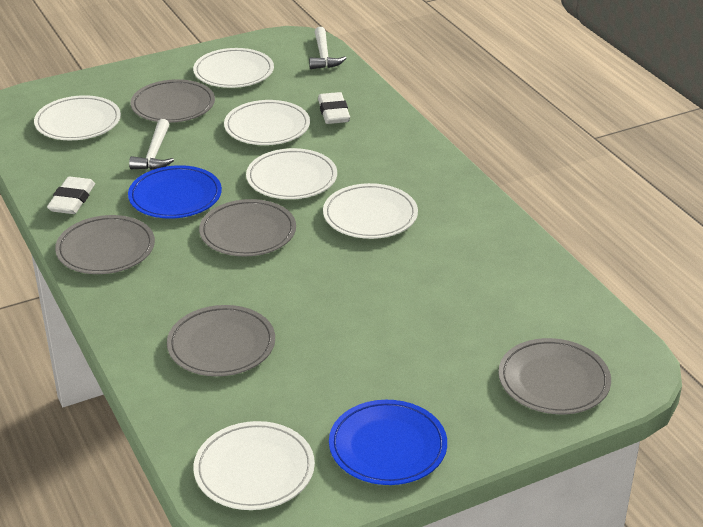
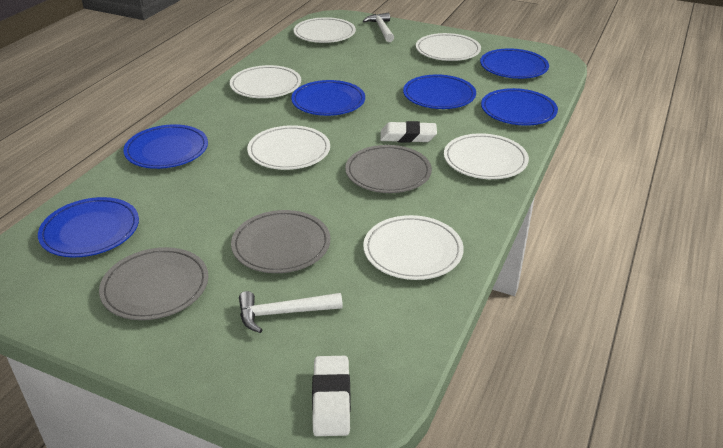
blue plate: [128,165,222,219] [329,400,447,485] = 2 -> [38,197,139,257] [123,124,208,169] [291,80,365,116] [403,74,476,109] [480,48,549,79] [481,88,558,126] = 6
grey plate: [55,215,155,274] [131,79,215,123] [167,305,275,376] [199,199,296,256] [498,338,611,414] = 5 -> [99,247,208,320] [231,210,330,273] [345,145,432,193] = 3

